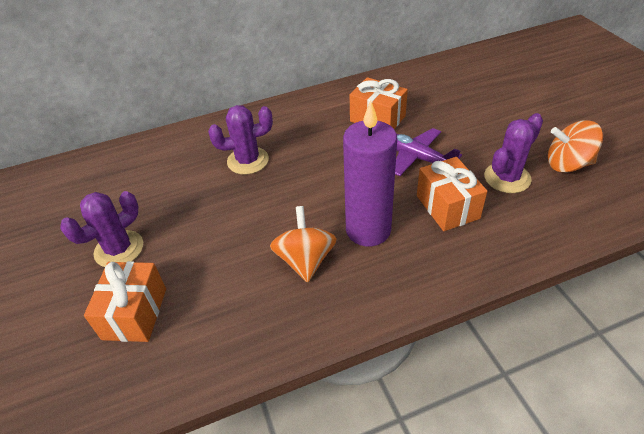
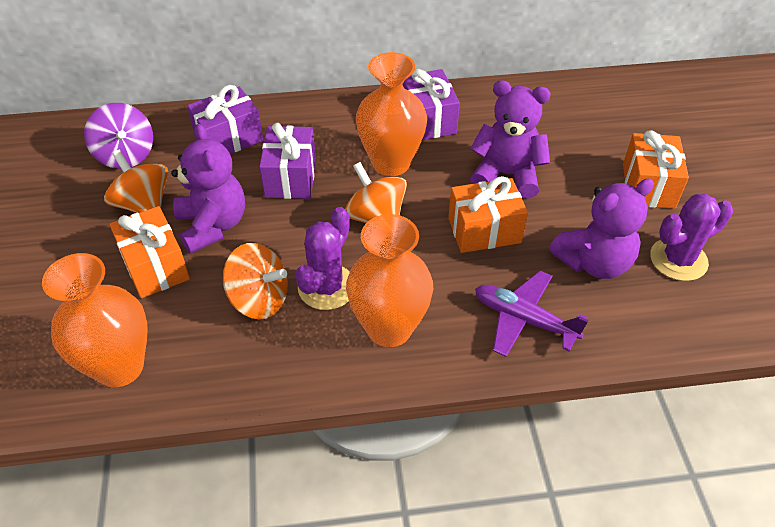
orange spinning top: [270,206,337,283] [548,120,603,173] = 2 -> [104,150,168,213] [223,243,288,319] [345,162,407,223] = 3
orange vase: none = 0 -> [42,253,147,387] [346,214,433,347] [356,52,427,176] = 3
purple cactus: [60,191,143,267] [208,105,273,175] [484,113,543,193] = 3 -> [295,207,350,310] [650,194,733,281] = 2
purple candle: [343,100,397,246] = 1 -> none = 0
purple gift: none = 0 -> [187,85,263,154] [259,123,316,199] [402,69,460,140] = 3
purple spinning top: none = 0 -> [84,103,153,169] = 1
purple teddy bear: none = 0 -> [171,124,245,254] [470,80,551,199] [549,178,654,279] = 3

